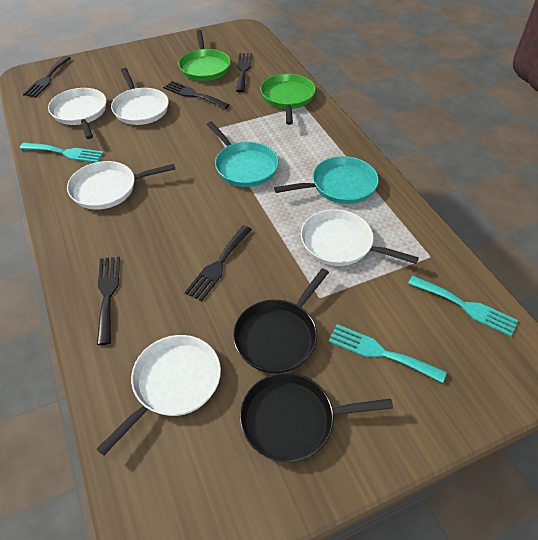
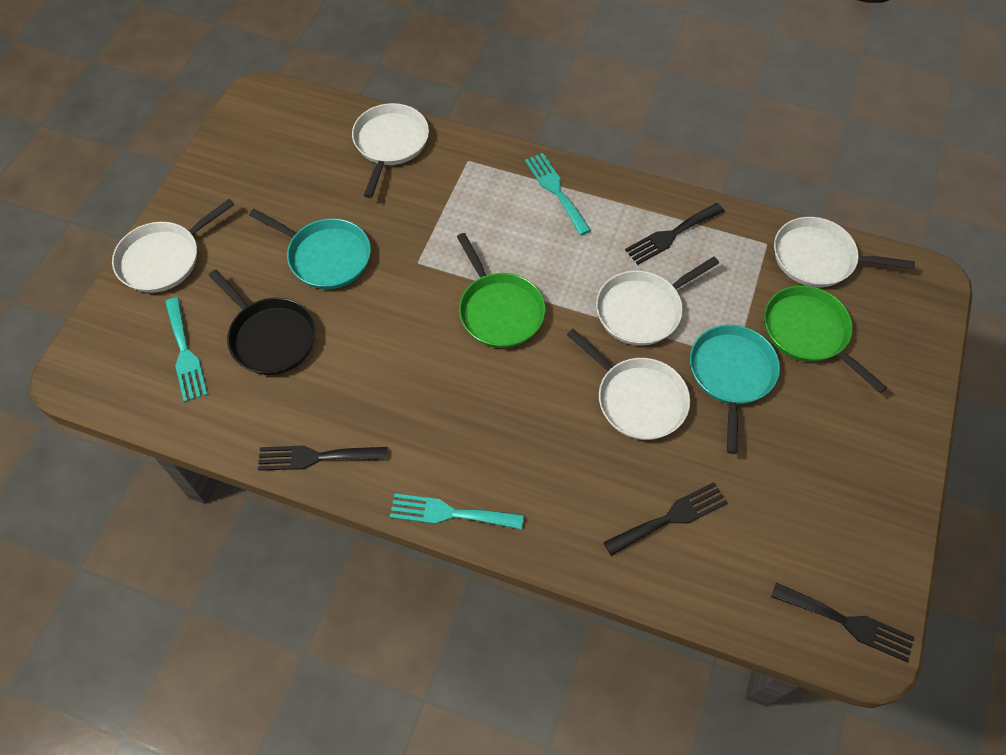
black fork: [23,56,71,98] [97,257,120,345] [163,81,230,109] [185,225,252,301] [236,53,252,92] = 5 -> [258,445,388,471] [603,482,728,556] [625,203,724,265] [771,583,914,662] = 4
black pan: [233,268,329,373] [240,373,393,462] = 2 -> [209,270,316,375] = 1

